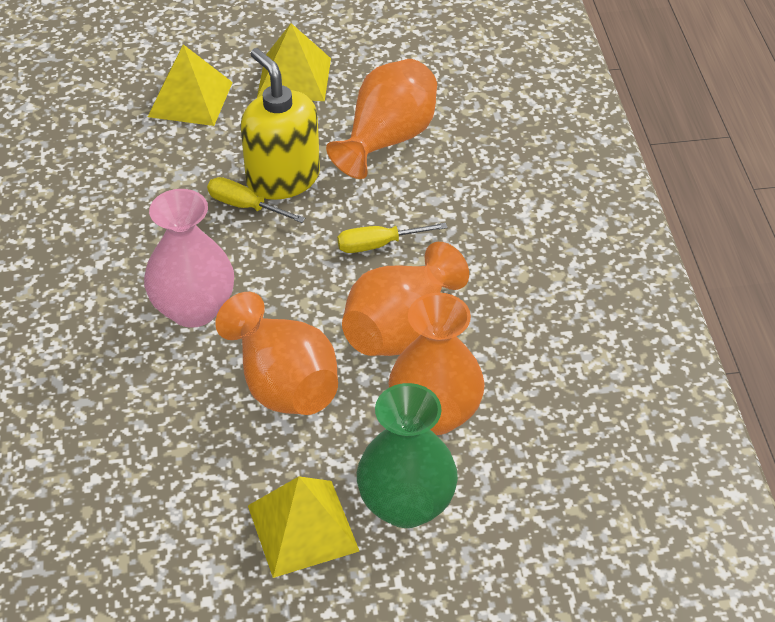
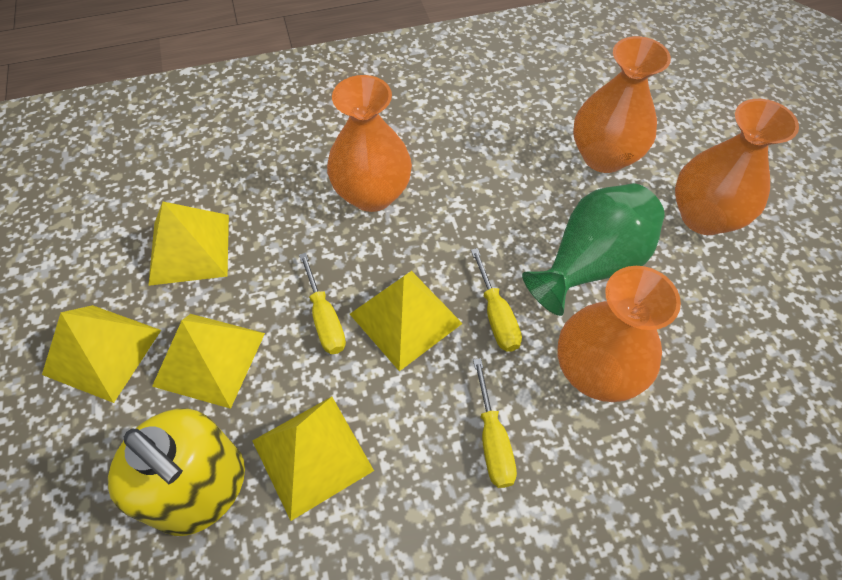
pink vase: [144,189,234,328] = 1 -> none = 0
yellow pyramid: [148,44,233,126] [248,476,359,578] [257,23,331,101] = 3 -> [42,305,161,403] [148,202,229,286] [152,314,265,409] [252,397,374,521] [350,271,463,371] = 5
yellow screwdriver: [207,177,305,223] [337,223,448,253] = 2 -> [299,253,346,354] [471,248,522,352] [473,358,517,488] = 3

